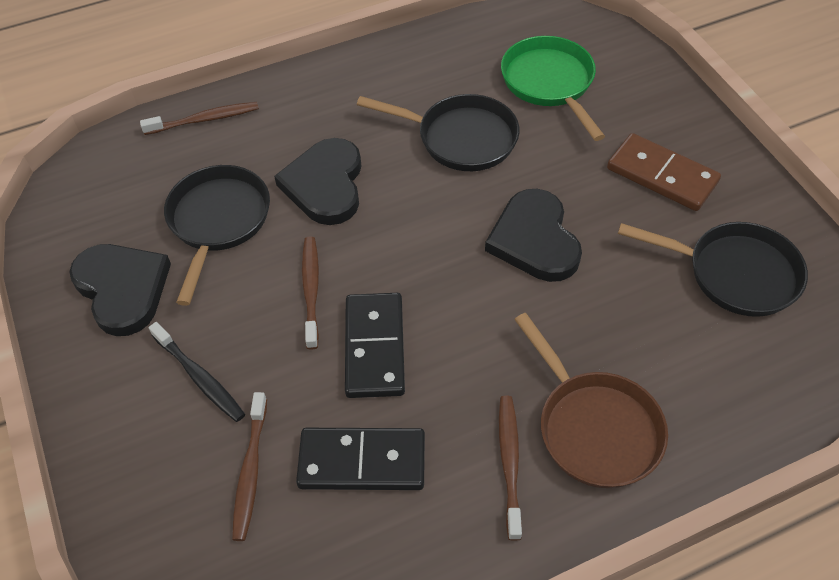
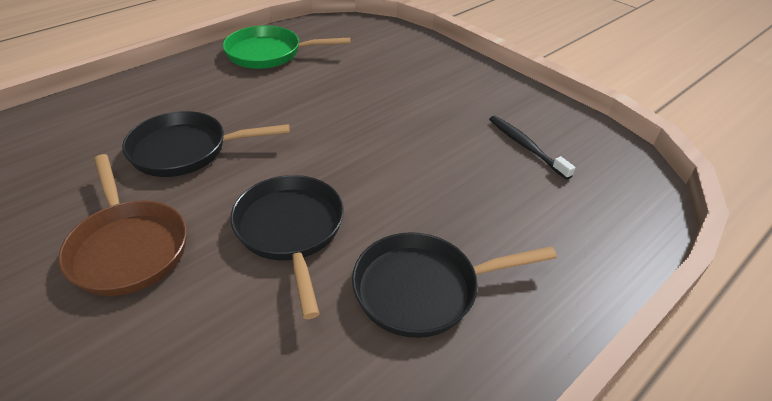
black domino: [296,428,425,490] [345,293,405,398] = 2 -> none = 0
black heart: [69,244,171,336] [274,138,361,225] [485,189,582,282] = 3 -> none = 0
brown domino: [607,133,721,211] = 1 -> none = 0
brown toothbrush: [140,102,259,135] [232,392,267,541] [302,236,319,350] [499,396,522,541] = 4 -> none = 0

